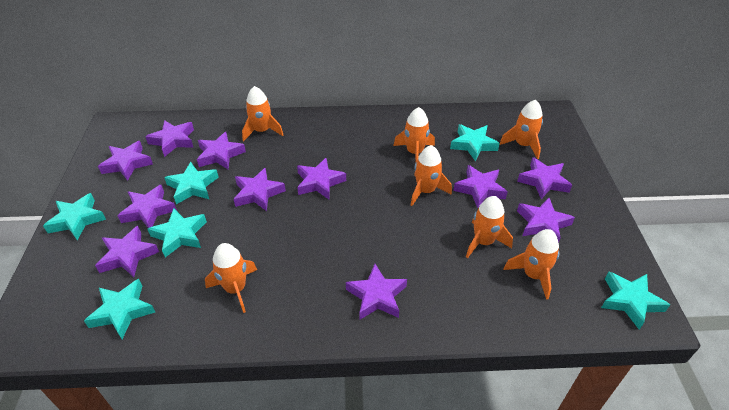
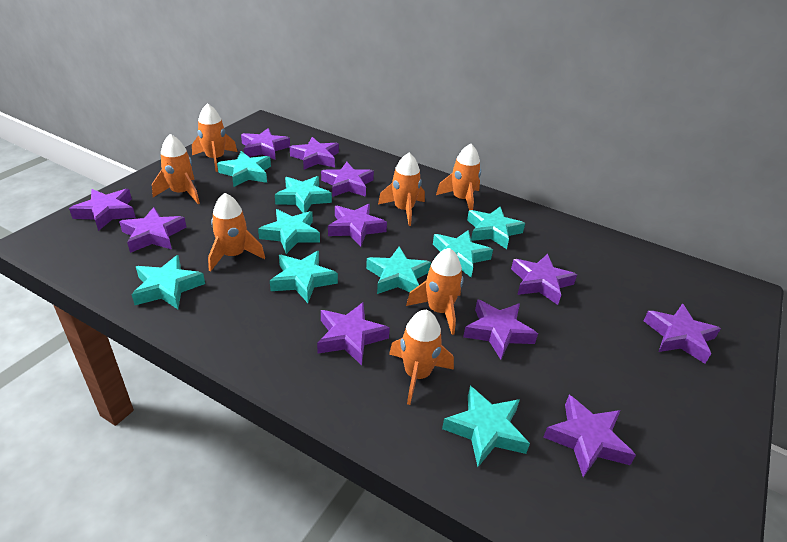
turquoise star: [43,193,106,240] [84,279,155,339] [147,208,207,257] [164,162,219,204] [450,124,500,161] [601,272,670,330] = 6 -> [131,255,205,309] [217,151,271,187] [258,209,320,254] [270,251,338,303] [275,176,332,213] [366,247,431,294] [433,230,493,277] [442,386,530,467] [467,207,525,249] = 9

